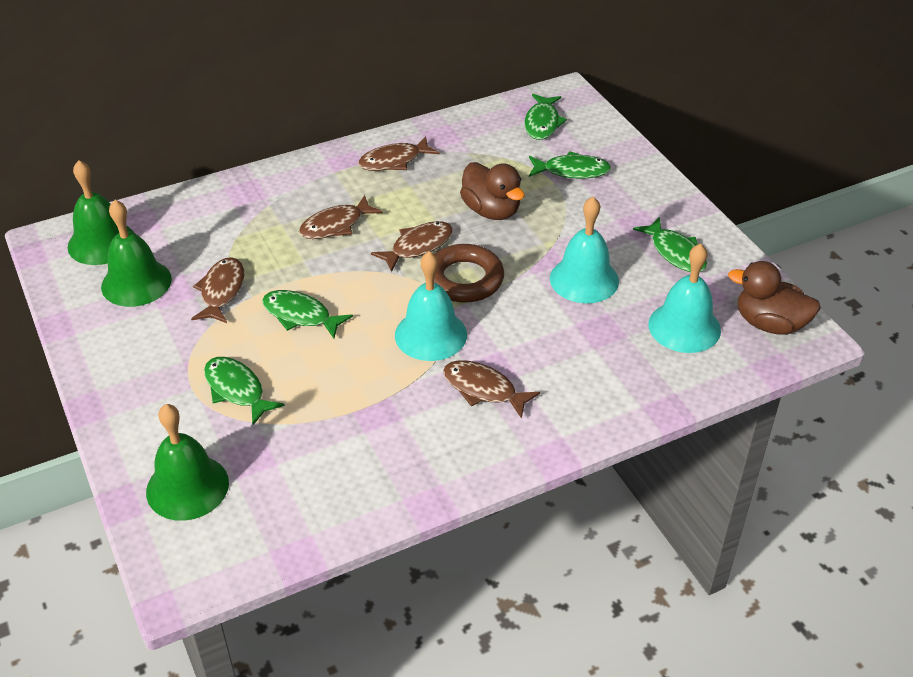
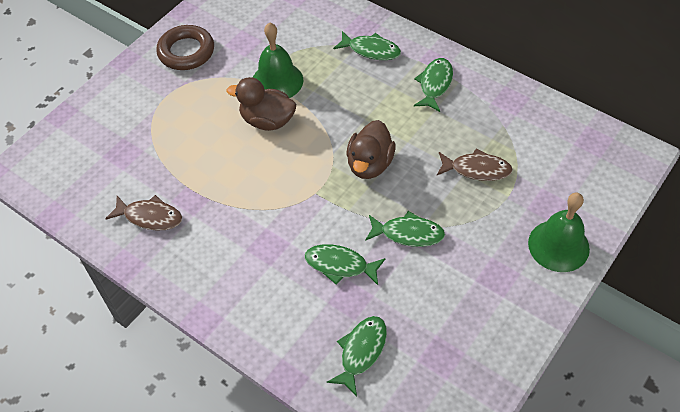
brown fish: [191,257,244,323] [299,195,383,239] [358,136,439,171] [371,221,453,272] [443,360,540,419] = 5 -> [105,195,182,231] [437,148,513,181] = 2
green bell: [68,160,134,265] [101,200,172,307] [146,404,229,521] = 3 -> [253,23,303,98] [528,192,590,272] = 2
turquoise bell: [395,251,467,361] [550,197,619,304] [648,243,721,353] = 3 -> none = 0

